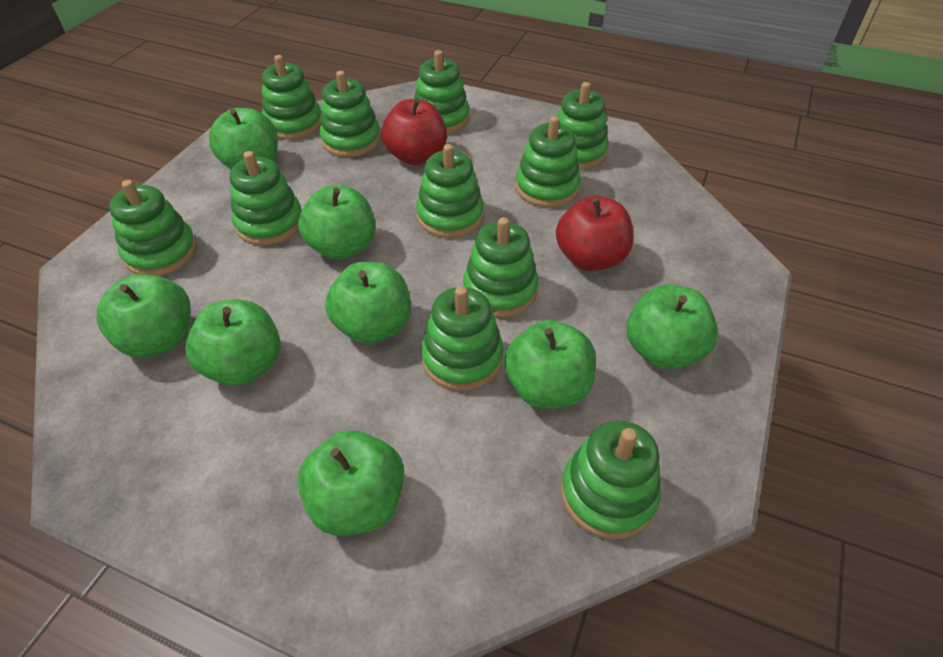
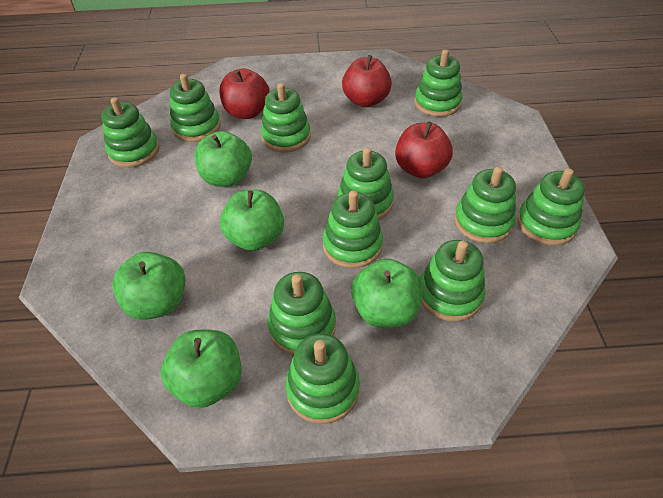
green apple: [97,274,191,358] [186,299,281,386] [209,108,278,169] [297,430,404,536] [298,186,376,260] [325,262,411,344] [504,320,596,409] [626,284,718,370] = 8 -> [112,252,185,320] [161,330,242,408] [194,131,252,187] [220,190,284,251] [351,258,423,328] = 5
red apple: [381,98,447,165] [556,196,633,271] = 2 -> [219,68,270,119] [342,55,392,107] [395,122,453,178] = 3

